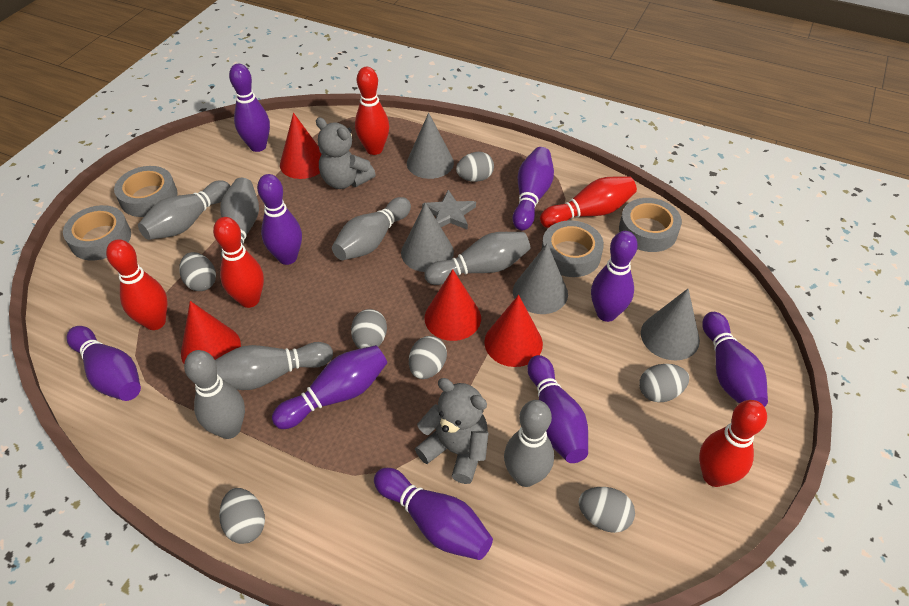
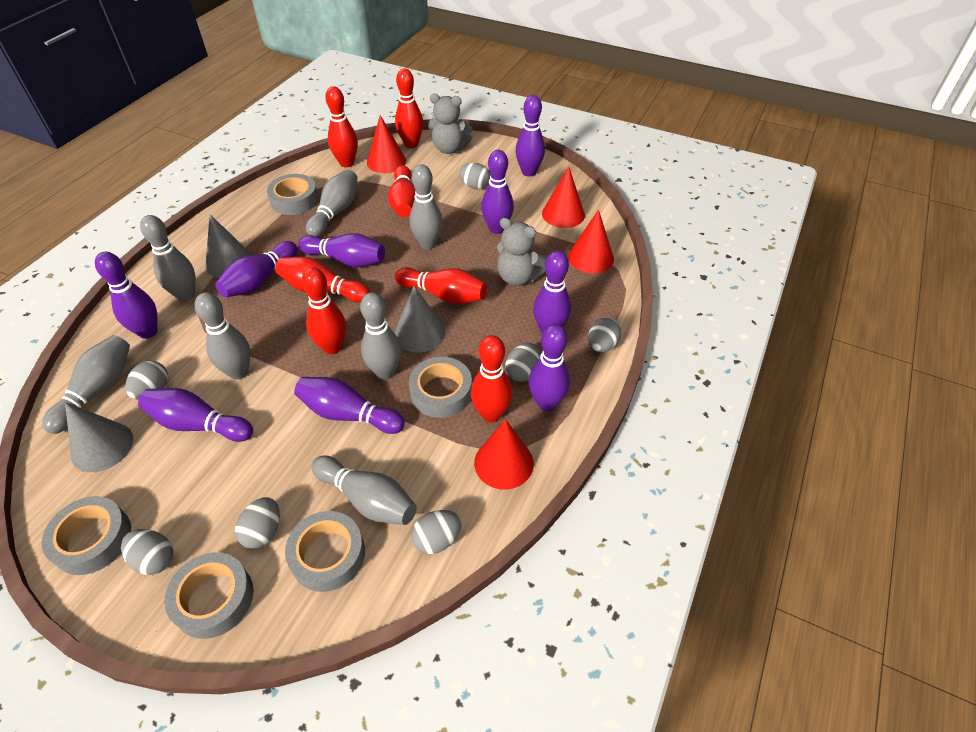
grey cone: [401,202,454,272] [407,113,454,179] [513,243,568,314] [641,289,700,361] = 4 -> [65,402,133,472] [205,214,252,278] [394,286,445,352] = 3
grey star: [422,190,476,230] = 1 -> none = 0
grey tape: [63,205,131,260] [114,166,178,217] [541,220,604,277] [619,198,682,252] = 4 -> [41,496,131,575] [164,552,253,639] [267,174,318,215] [285,511,365,592] [409,357,472,418] = 5
red bowling pin: [106,239,167,330] [213,217,264,308] [355,67,389,155] [540,176,637,228] [699,400,767,487] = 5 -> [275,257,370,303] [302,267,346,354] [325,86,358,167] [388,165,416,217] [395,68,423,148] [395,267,487,304] [471,335,513,422] = 7

